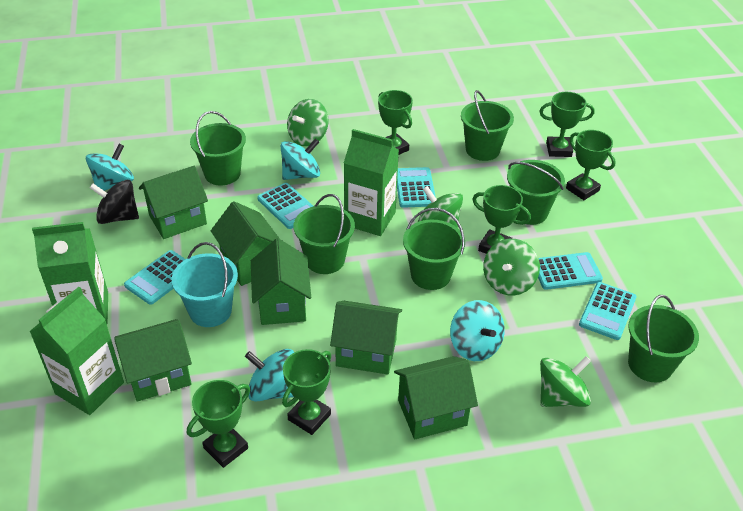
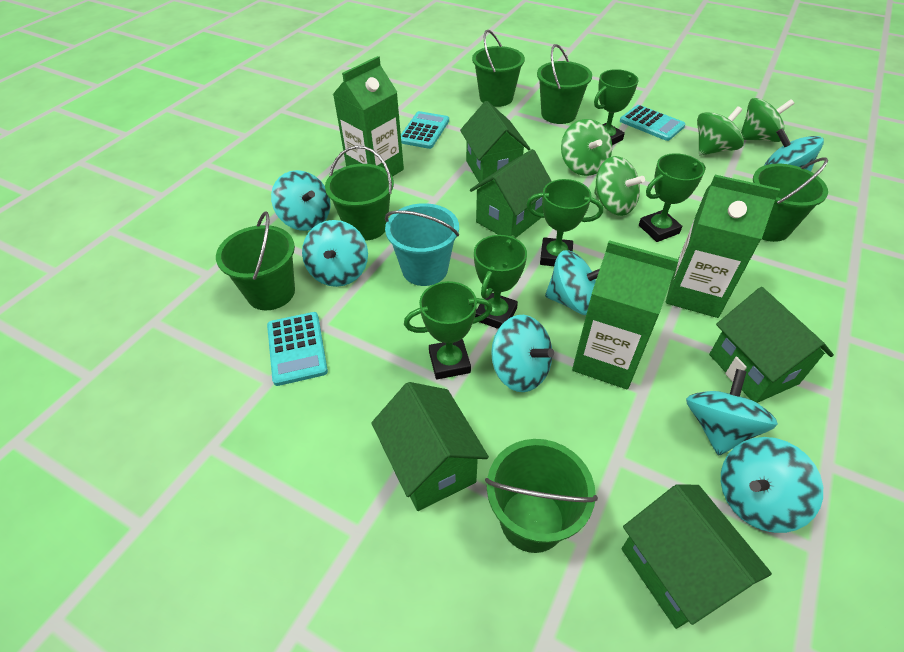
black spinning top: [90,180,139,224] = 1 -> none = 0
green house: [114,319,192,402] [139,166,208,239] [211,201,280,286] [251,238,311,325] [330,301,402,374] [394,356,478,439] = 6 -> [371,382,489,511] [460,101,531,183] [470,149,552,238] [622,484,772,629] [709,287,834,403] = 5
green trophy: [187,380,250,468] [282,349,331,435] [378,90,413,155] [472,185,531,254] [539,92,595,157] [566,130,616,200] = 6 -> [404,281,492,379] [474,235,527,329] [526,179,603,266] [594,69,639,145] [639,153,706,242] = 5
turquoise calculator: [124,250,186,305] [257,183,313,229] [397,167,436,208] [538,252,603,290] [579,282,637,340] = 5 -> [267,312,328,386] [401,111,449,149] [620,105,686,141] = 3
turquoise spinning top: [86,144,134,191] [245,349,294,401] [281,139,320,180] [450,300,505,361] = 4 -> [271,170,331,231] [302,220,368,287] [491,315,554,392] [545,250,600,315] [686,369,778,456] [721,437,823,533] [764,128,824,172] = 7

